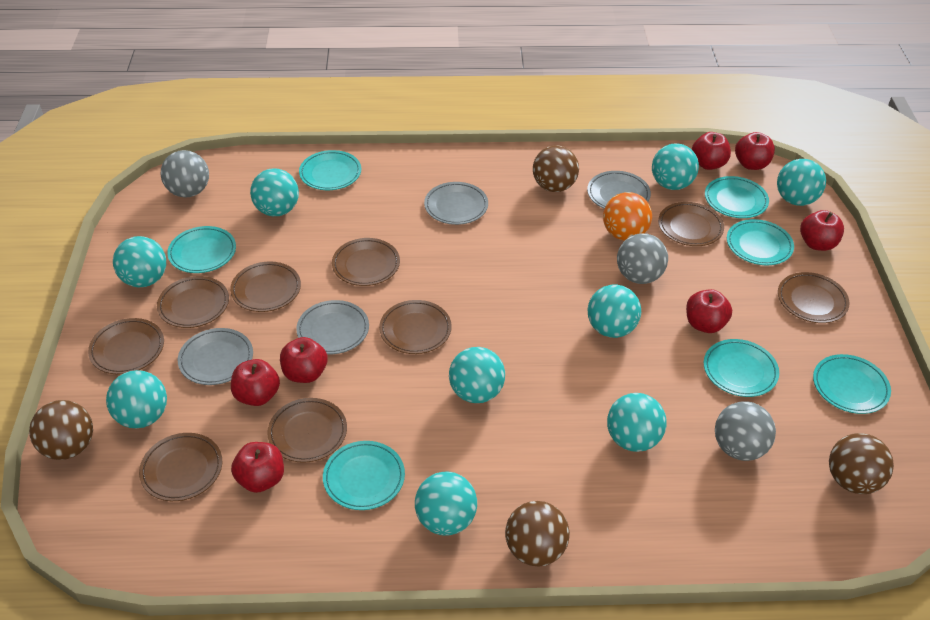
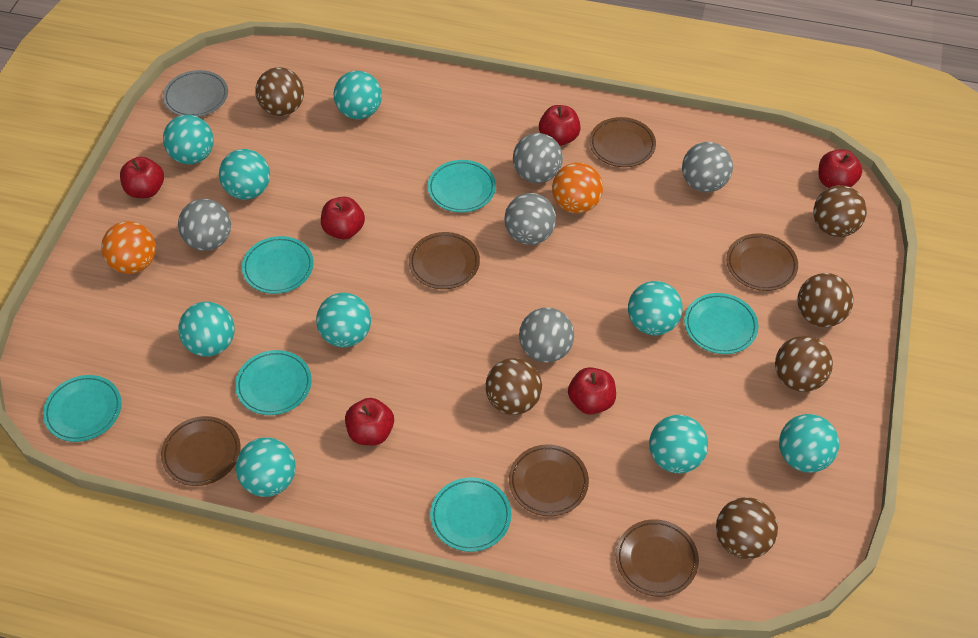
brown ball: [29,400,93,460] [505,501,570,567] [533,146,579,192] [829,433,894,494] = 4 -> [255,67,304,116] [485,358,542,415] [716,497,778,559] [775,336,833,392] [797,273,853,327] [813,185,867,237] = 6
brown plate: [88,318,164,374] [139,433,222,501] [157,276,229,328] [230,261,301,312] [267,398,347,463] [332,238,400,286] [379,300,452,354] [658,202,724,246] [778,272,850,323] = 9 -> [161,416,240,486] [409,232,480,289] [509,444,589,516] [589,117,656,167] [616,519,699,597] [726,233,798,291] = 6
grey ball: [161,150,209,198] [617,233,668,284] [715,401,776,461] = 3 -> [178,199,231,251] [504,193,556,245] [513,133,563,183] [519,307,574,363] [682,142,733,192] = 5
grey plate: [178,328,253,385] [296,300,369,354] [424,182,488,225] [587,171,651,209] = 4 -> [163,70,228,117] = 1
orange ball: [603,192,652,241] = 1 -> [101,221,156,274] [552,162,603,214] = 2
red apple: [231,359,280,406] [231,442,284,493] [280,337,328,383] [686,289,732,333] [692,132,731,170] [735,132,775,170] [800,210,844,251] = 7 -> [120,157,164,198] [321,197,365,239] [345,398,394,445] [539,105,581,146] [568,367,616,415] [818,150,862,188] = 6
turquoise plate: [167,226,236,273] [299,150,361,190] [323,441,405,510] [704,339,779,397] [705,176,769,218] [727,219,794,265] [813,354,891,414] = 7 -> [43,375,122,442] [235,350,312,415] [242,236,314,294] [428,160,496,213] [430,477,511,552] [684,293,759,354] = 6

